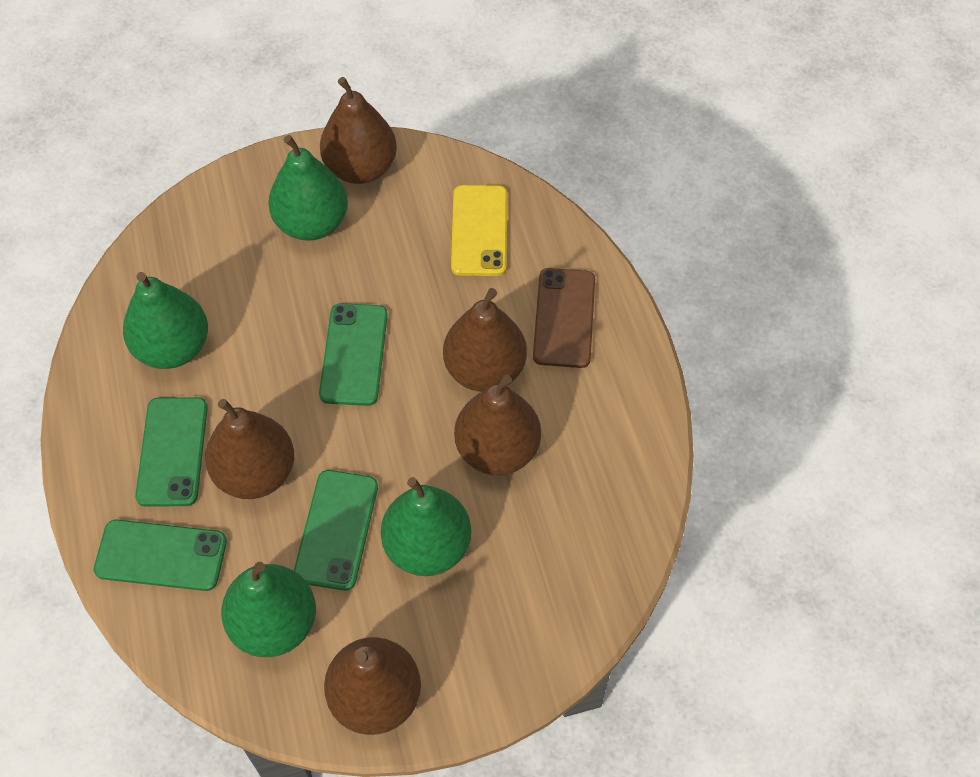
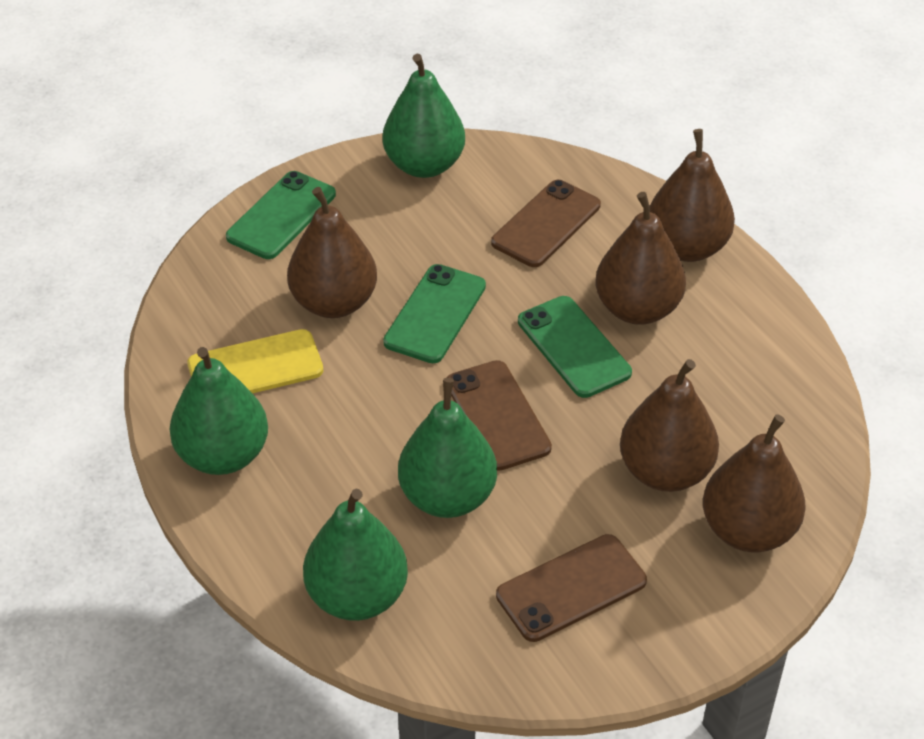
brown phone: [533,268,595,368] = 1 -> [447,360,552,471] [491,180,601,267] [496,534,647,642] = 3
green phone: [94,519,227,591] [135,397,208,507] [294,470,378,591] [319,303,388,406] = 4 -> [226,171,336,259] [383,264,486,363] [518,296,632,398] = 3

